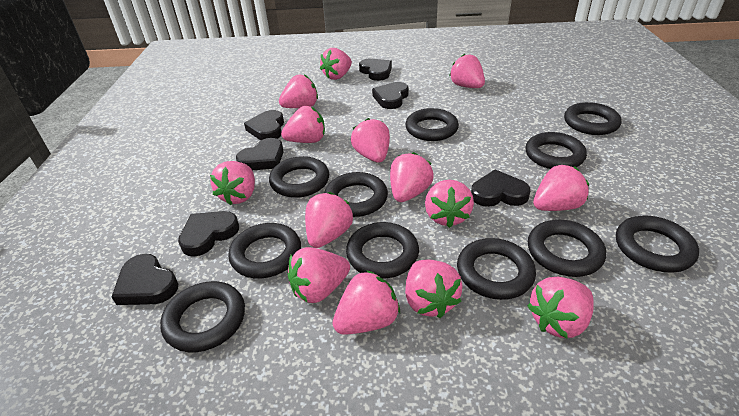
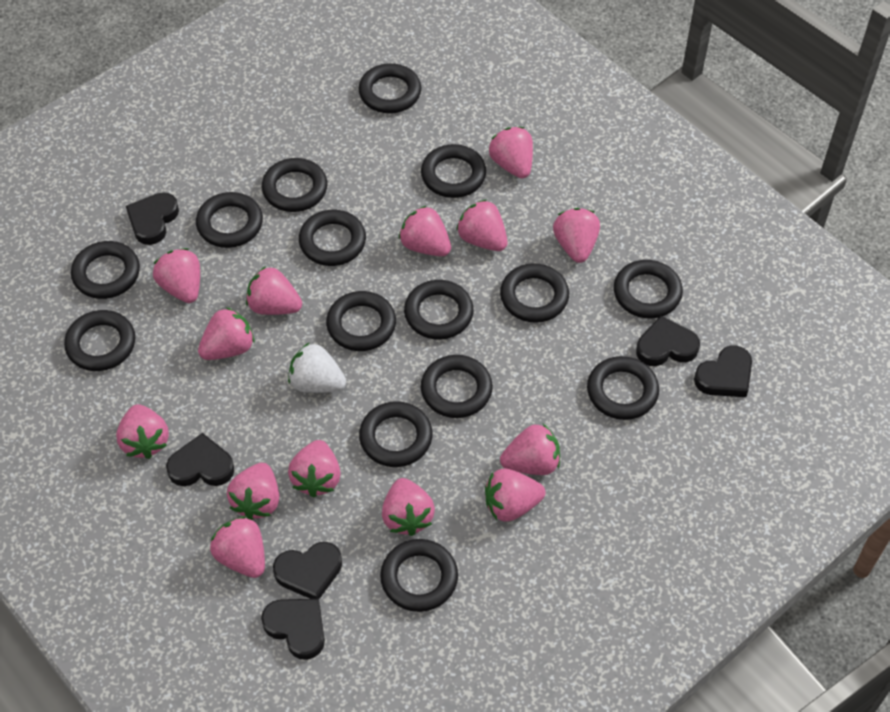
black heart: [112,254,178,305] [178,211,239,257] [236,138,284,170] [244,110,284,140] [359,58,392,81] [372,82,409,109] [471,170,531,207] = 7 -> [126,192,179,245] [166,433,234,486] [261,599,325,660] [273,542,342,599] [636,316,700,366] [694,345,752,397] = 6
black ring: [160,281,245,352] [228,223,301,279] [269,156,329,198] [325,172,388,217] [346,222,419,278] [405,108,459,141] [457,238,536,300] [525,132,587,169] [528,220,606,277] [564,102,622,135] [616,216,699,273] = 11 -> [64,310,135,371] [71,241,140,299] [196,192,263,248] [262,158,327,212] [299,210,366,266] [326,291,396,351] [359,63,421,113] [359,401,433,467] [380,539,458,612] [404,280,474,339] [421,144,486,198] [421,355,493,418] [500,263,569,323] [587,356,659,420] [614,260,683,319] = 15
white strawberry: none = 0 -> [288,342,346,393] = 1

